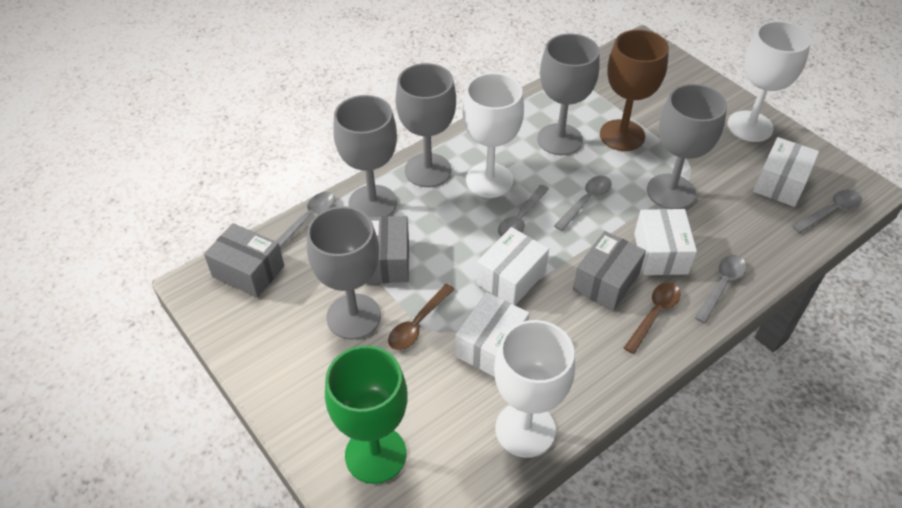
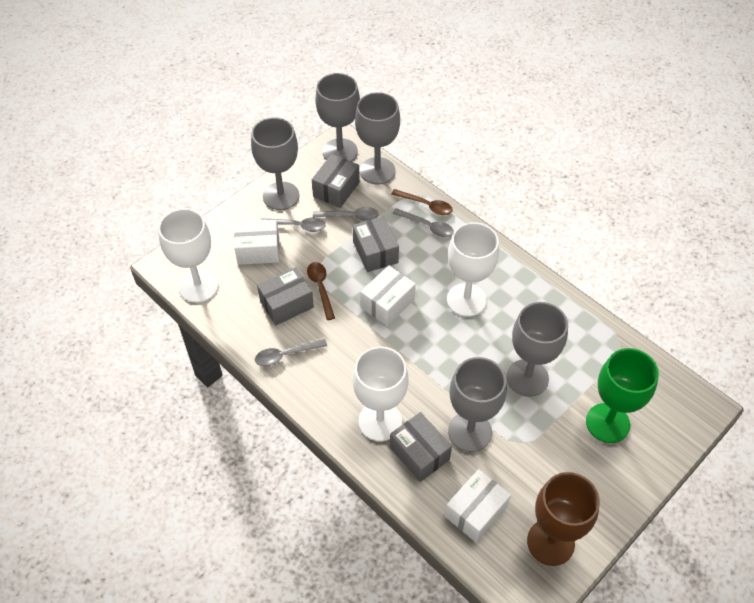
grey box: [204,223,284,298] [367,216,409,283] [573,231,646,311] = 3 -> [257,267,314,325] [312,154,360,208] [353,216,399,272] [390,412,452,482] = 4
grey spoon: [276,192,335,249] [498,185,549,237] [554,176,612,231] [695,255,746,323] [792,190,862,233] = 5 -> [255,339,327,366] [260,218,325,232] [313,207,379,221] [392,208,454,237] = 4
white box: [455,292,530,377] [477,227,549,305] [634,209,697,275] [753,137,819,207] = 4 -> [234,220,280,265] [360,265,416,326] [445,469,511,543] = 3

